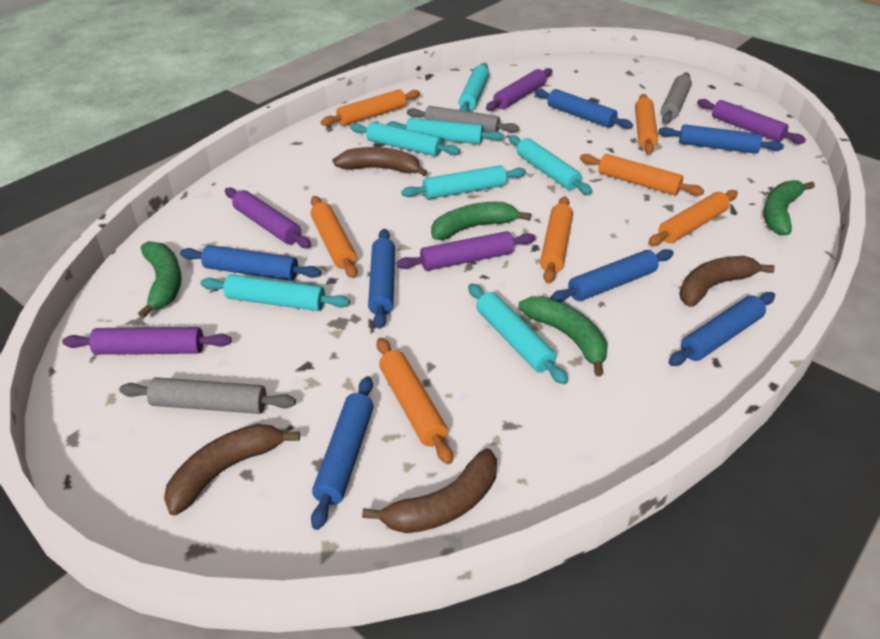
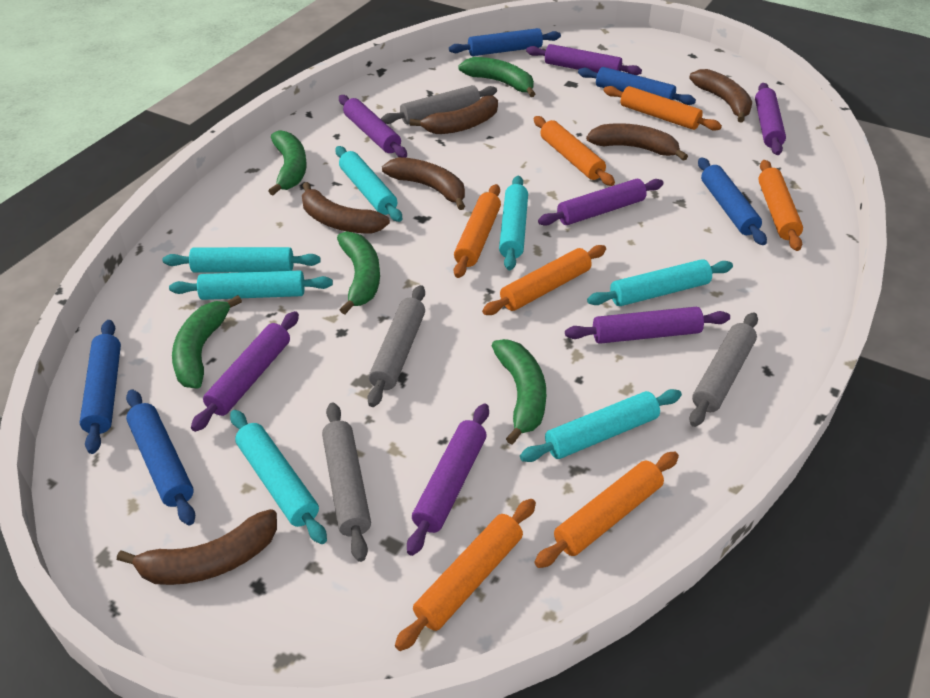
blue rolling pin: [180,245,321,281] [311,376,374,530] [368,229,395,329] [534,89,633,129] [550,249,674,302] [658,124,784,154] [669,292,775,366] = 7 -> [79,320,121,454] [126,389,195,525] [449,28,561,56] [578,67,696,105] [698,157,767,245] = 5
brown banana: [164,424,300,516] [334,147,428,176] [362,449,497,533] [679,256,775,307] = 4 -> [117,509,277,585] [302,182,390,234] [382,157,465,210] [410,95,498,134] [586,123,688,161] [689,69,753,123] = 6
green banana: [138,241,182,318] [431,202,531,240] [518,296,607,376] [763,180,815,235] = 4 -> [172,295,242,389] [268,130,307,195] [337,231,380,314] [458,57,535,97] [492,339,546,445] = 5
grey rolling pin: [119,377,296,414] [407,106,519,133] [661,73,692,124] = 3 -> [322,402,371,562] [367,285,425,407] [381,85,497,124] [689,312,758,427] = 4
purple rolling pin: [62,327,231,355] [225,187,311,248] [396,231,536,271] [486,68,552,111] [697,99,806,144] = 5 -> [191,311,299,432] [339,95,407,158] [407,404,489,556] [526,44,642,75] [538,179,664,226] [565,307,730,344] [755,83,786,155] = 7

